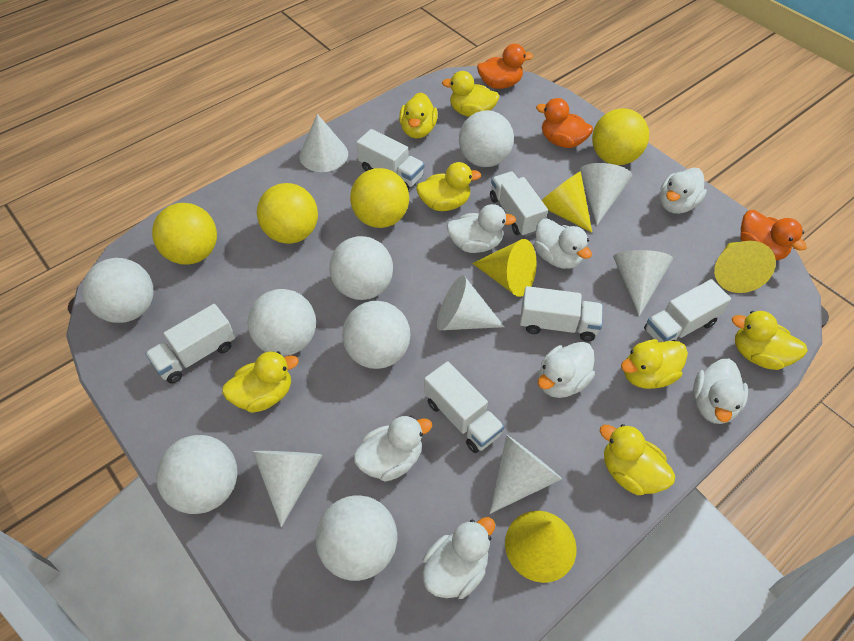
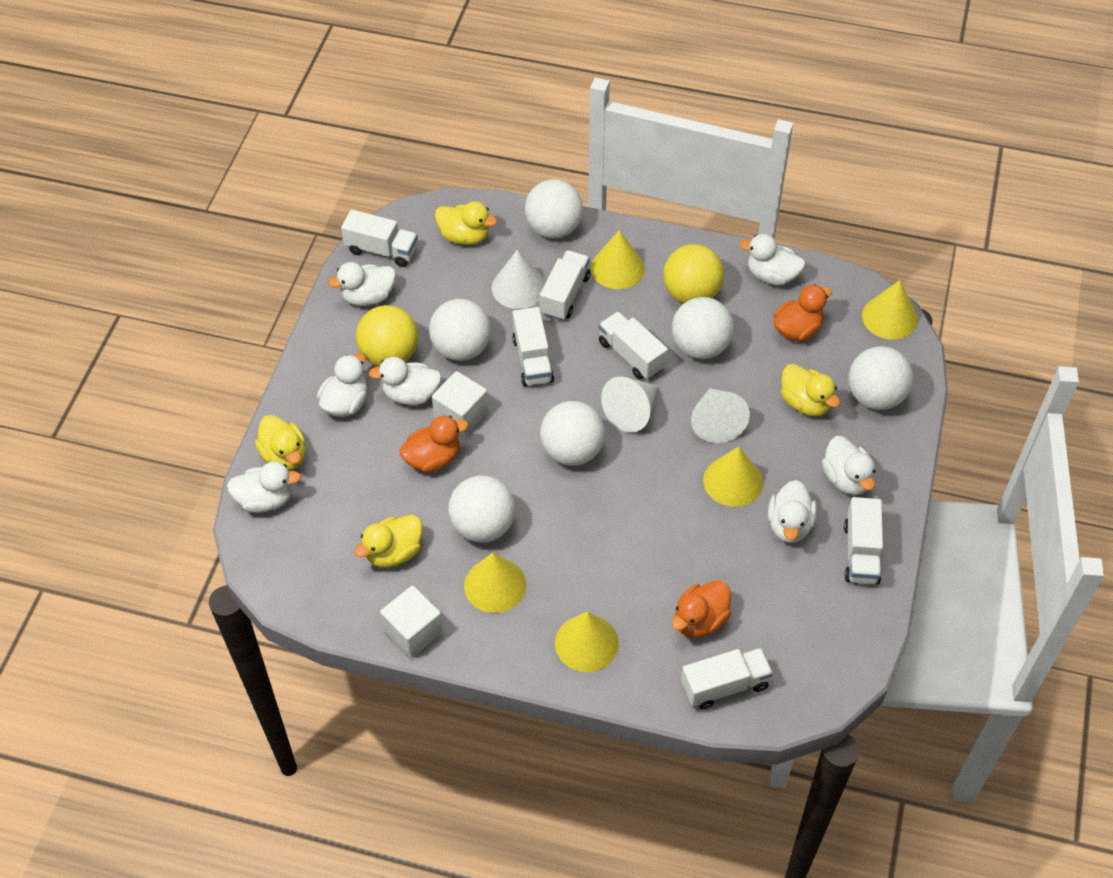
white ball: [82,258,154,323] [156,435,238,514] [248,289,316,356] [315,495,397,581] [329,236,393,300] [342,301,410,369] [459,110,514,167] = 7 -> [429,299,491,361] [448,476,515,543] [525,179,583,239] [540,401,605,466] [672,297,734,359] [848,346,913,410] = 6
white cone: [252,451,323,527] [299,114,348,172] [437,275,505,330] [490,435,562,514] [579,163,632,225] [613,250,673,317] = 6 -> [492,250,545,309] [601,376,658,432] [691,388,750,443] = 3
white cube: none = 0 -> [380,586,443,658] [432,371,488,437] = 2
yellow ball: [152,203,217,265] [257,183,318,244] [350,168,409,228] [592,108,649,165] = 4 -> [356,305,418,367] [663,244,724,303] = 2
yellow cone: [472,239,537,297] [505,511,577,583] [542,171,592,232] [714,241,776,293] = 4 -> [464,553,526,613] [555,612,619,672] [591,230,645,289] [703,446,763,507] [862,280,918,340] = 5
yellow duck: [222,351,299,413] [399,92,438,139] [416,162,481,211] [442,71,499,117] [599,424,675,495] [621,339,688,389] [732,311,808,370] = 7 -> [255,415,306,471] [354,515,422,568] [435,201,497,245] [781,364,840,416] = 4

